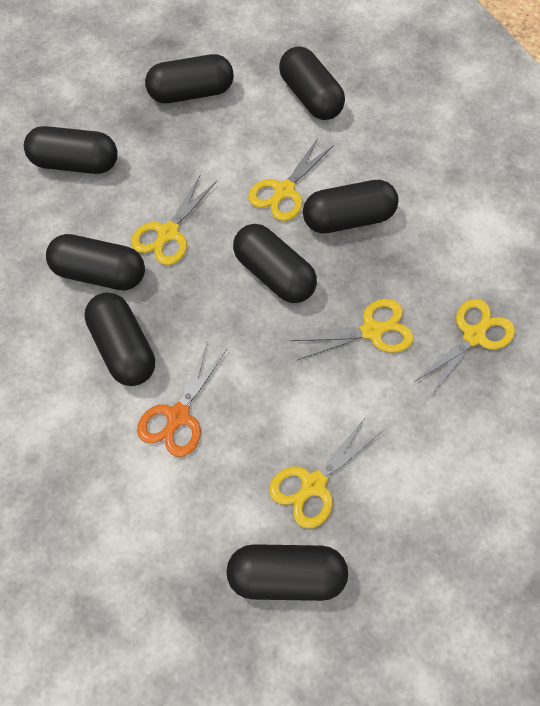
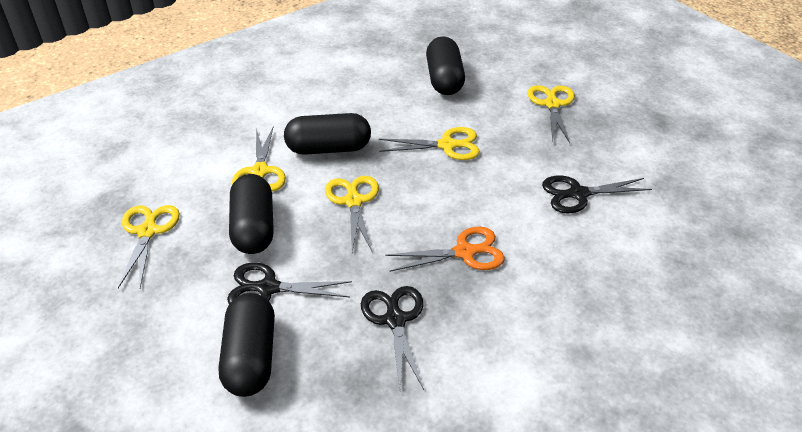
black capsule: [24,126,118,174] [46,234,145,291] [84,293,155,386] [145,54,234,103] [226,544,348,601] [233,224,317,303] [279,46,345,120] [303,180,399,234] = 8 -> [219,293,275,397] [229,174,274,254] [284,113,371,155] [426,36,465,95] = 4
black scissors: none = 0 -> [227,262,352,304] [361,286,424,390] [542,175,652,214] = 3

